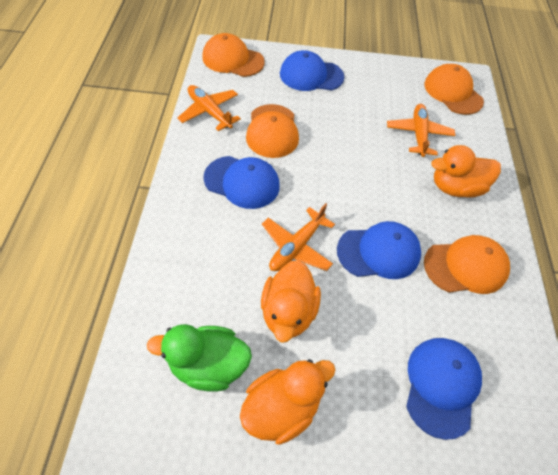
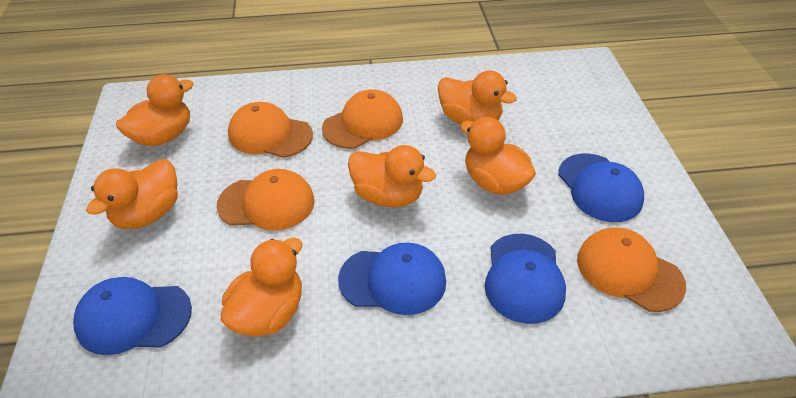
green duck: [147,324,252,392] = 1 -> none = 0
orange duck: [240,359,335,445] [261,260,321,343] [432,145,501,198] = 3 -> [86,159,178,229] [116,74,194,146] [221,238,302,336] [348,145,436,208] [438,70,517,124] [460,117,536,195] = 6
orange plane: [177,85,241,131] [262,203,335,271] [387,104,455,157] = 3 -> none = 0

